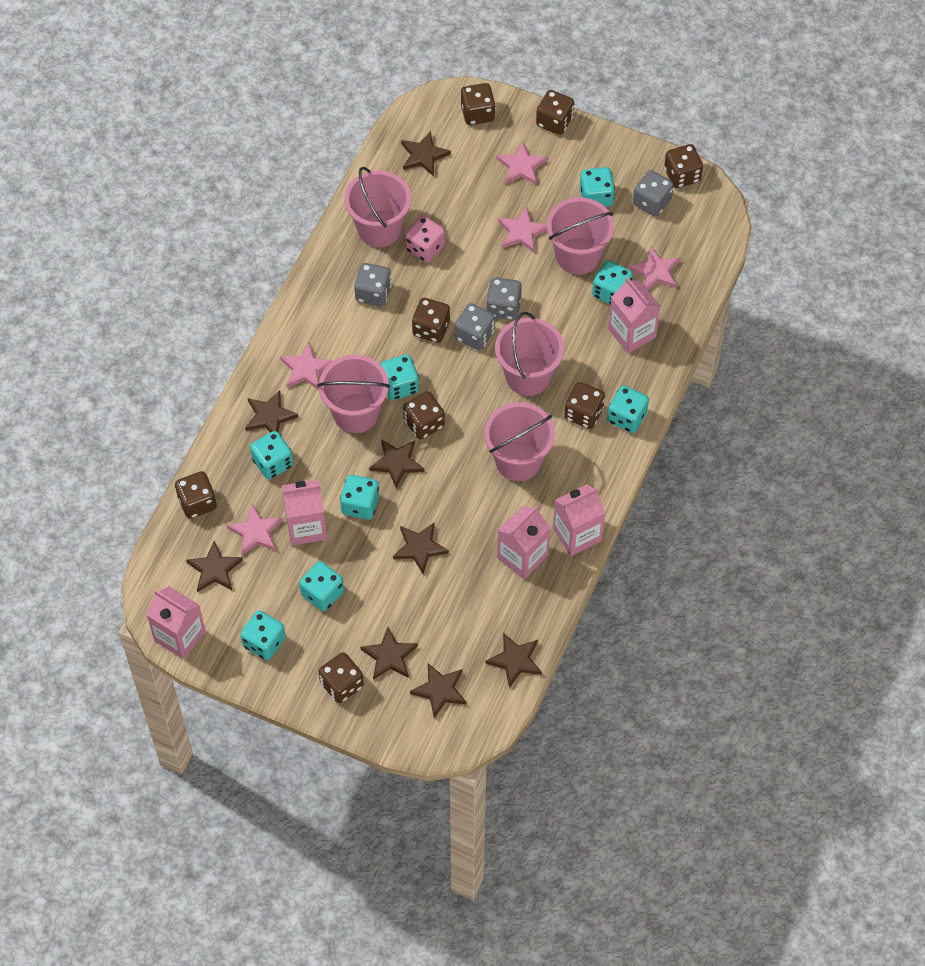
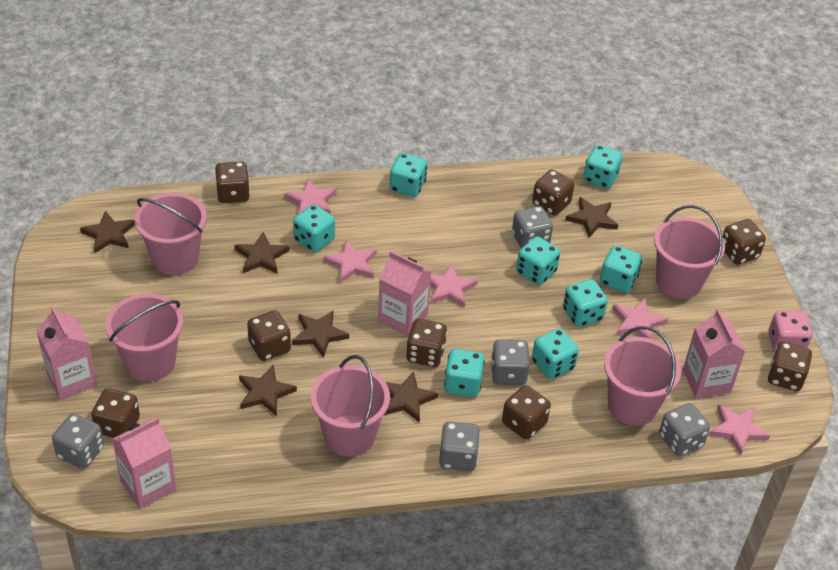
brown star: [186,541,243,592] [245,390,298,433] [361,627,418,680] [369,439,424,488] [393,523,449,574] [401,131,451,176] [410,663,467,718] [486,633,542,688] = 8 -> [80,211,135,253] [235,232,289,274] [239,365,297,416] [292,311,349,358] [384,371,438,423] [565,197,618,238] = 6
grey dice: [354,263,392,307] [455,303,495,350] [486,277,522,320] [633,170,674,217] = 4 -> [52,413,104,469] [439,421,480,471] [491,339,530,385] [512,206,553,248] [659,403,710,456] = 5
pink carton: [146,586,206,659] [282,480,327,546] [497,506,551,580] [553,484,605,556] [608,277,660,353] = 5 -> [36,306,97,400] [112,417,176,509] [378,251,432,337] [683,309,746,398] = 4

